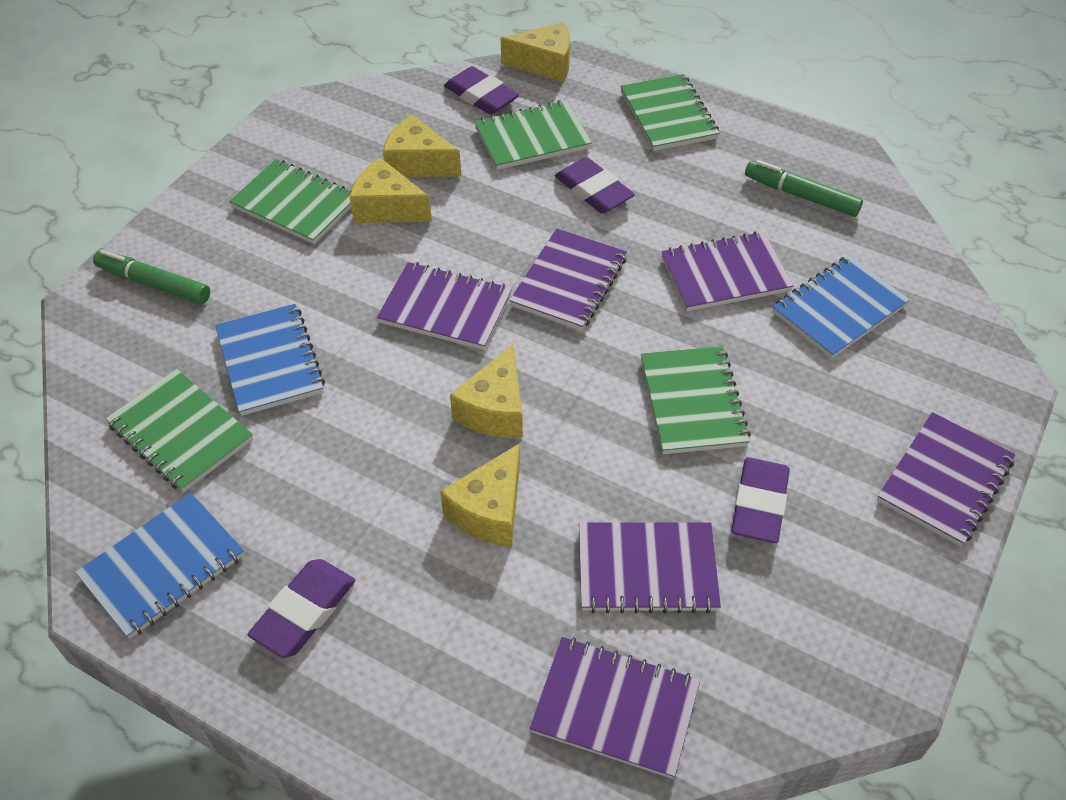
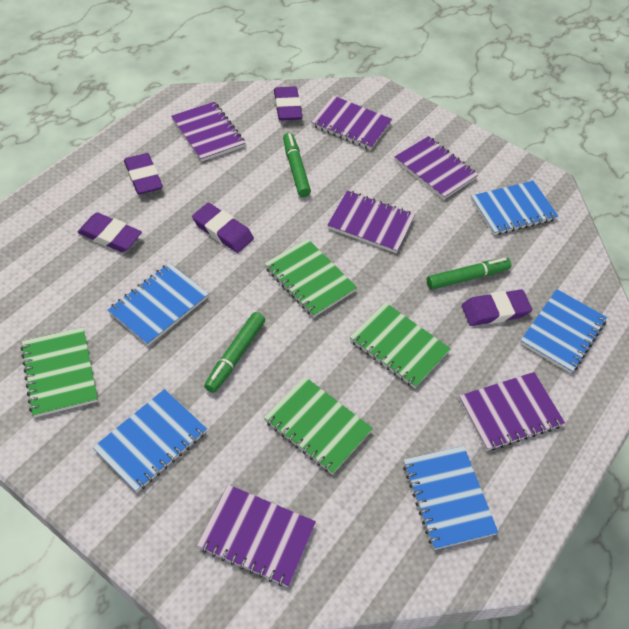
blue notebook: [75,493,245,639] [215,304,325,416] [772,255,910,359] = 3 -> [93,389,207,493] [108,263,209,346] [403,446,499,550] [471,181,558,235] [520,289,607,374] = 5
green marker: [93,250,210,304] [745,160,863,217] = 2 -> [204,312,265,393] [283,133,311,197] [427,258,511,290] = 3
green notebook: [106,369,253,493] [229,159,351,244] [474,100,592,170] [620,74,720,151] [641,346,751,454] = 5 -> [21,327,98,417] [264,376,373,475] [265,238,357,318] [350,302,451,388] = 4
purple eraser: [248,559,355,658] [444,66,519,115] [555,157,635,214] [732,457,790,543] = 4 -> [78,213,142,252] [124,153,163,194] [192,203,254,253] [274,87,303,121] [462,290,532,326] = 5
yellow cheese: [350,158,432,223] [383,115,461,177] [440,443,520,547] [450,344,523,438] [501,22,570,82] = 5 -> none = 0

